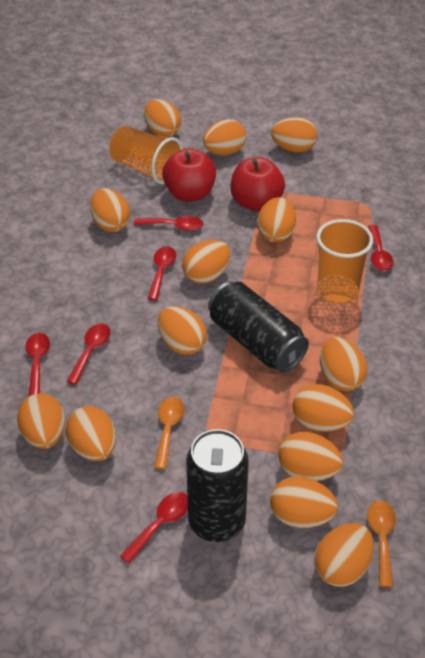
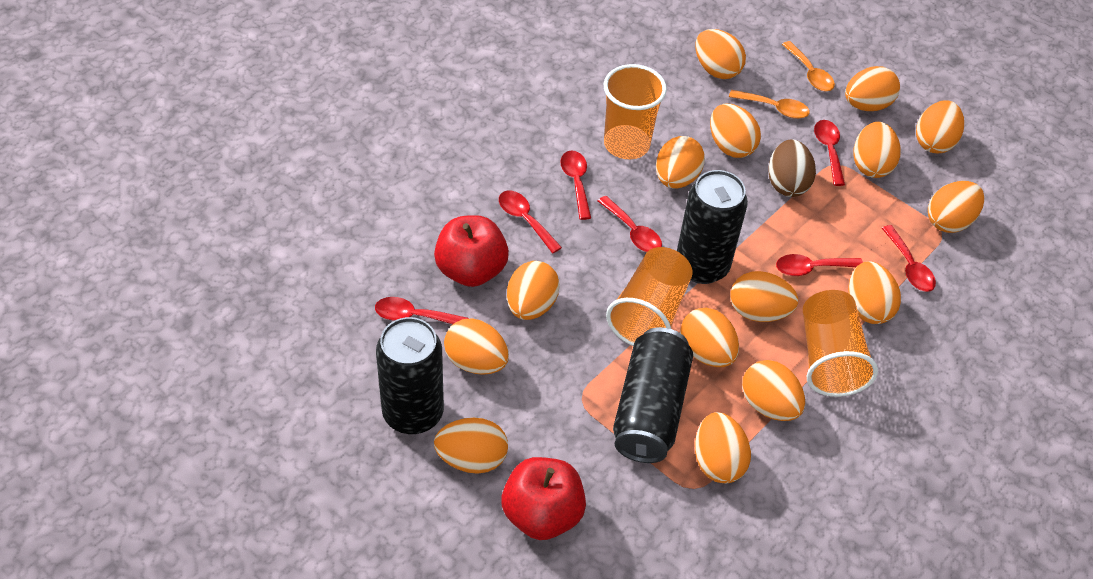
black can: [186,429,249,542] [208,281,309,373] = 2 -> [376,317,444,434] [613,327,693,463] [677,170,748,284] = 3
brown egg: none = 0 -> [768,139,816,197] = 1
orange cup: [109,126,183,184] [316,219,373,304] = 2 -> [604,64,667,159] [606,247,693,346] [803,290,878,397] = 3
orange egg: [17,393,65,449] [66,406,116,461] [90,188,130,232] [144,99,181,138] [157,306,207,355] [182,240,231,284] [203,119,246,155] [257,197,296,242] [270,476,338,528] [271,117,317,153] [278,432,343,481] [293,384,354,432] [314,523,374,587] [320,337,367,391] = 14 -> [434,418,508,474] [444,318,509,375] [507,261,560,320] [656,136,705,189] [680,308,739,367] [695,29,746,79] [695,412,751,483] [710,104,761,158] [730,271,798,322] [742,360,805,421] [845,66,900,111] [848,262,901,324] [853,122,901,178] [916,100,964,153] [928,181,984,233] = 15
red spoon: [25,333,50,396] [66,323,111,385] [120,492,188,563] [134,216,203,231] [147,246,176,301] [368,225,393,271] = 6 -> [375,297,469,324] [499,191,562,253] [560,151,591,220] [598,196,662,252] [776,254,863,276] [814,120,845,186] [882,225,936,292] = 7

